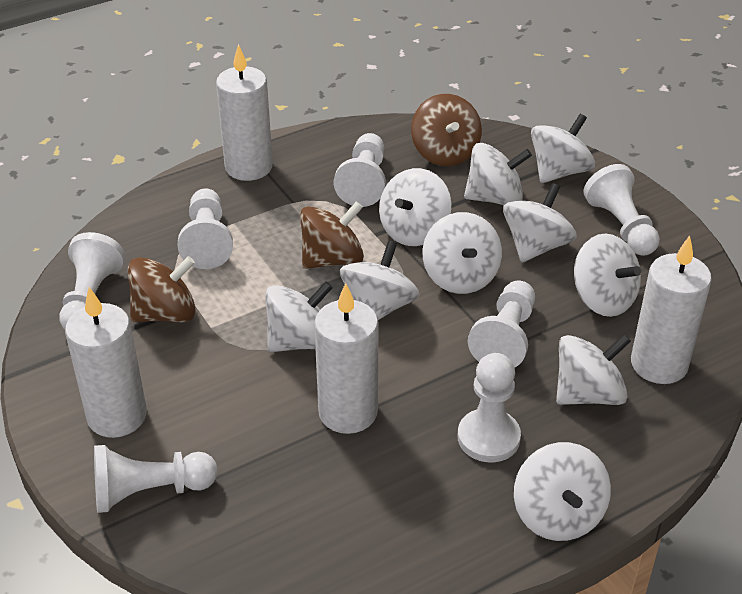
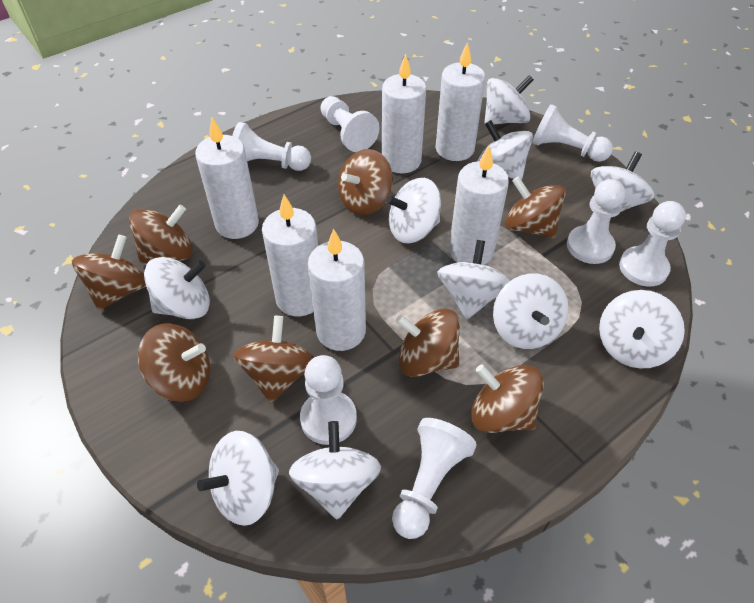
brown spinning top: [128,256,196,322] [300,201,364,269] [411,94,482,166] = 3 -> [72,234,146,311] [129,205,193,263] [138,323,210,402] [233,316,314,403] [338,149,393,215] [396,309,460,377] [471,364,544,433] [505,176,566,238] = 8
white candle: [65,287,147,438] [216,44,273,181] [314,283,378,434] [631,235,712,384] = 4 -> [195,118,259,239] [262,194,318,316] [308,229,366,351] [382,54,426,174] [436,42,485,161] [449,145,509,265] = 6

